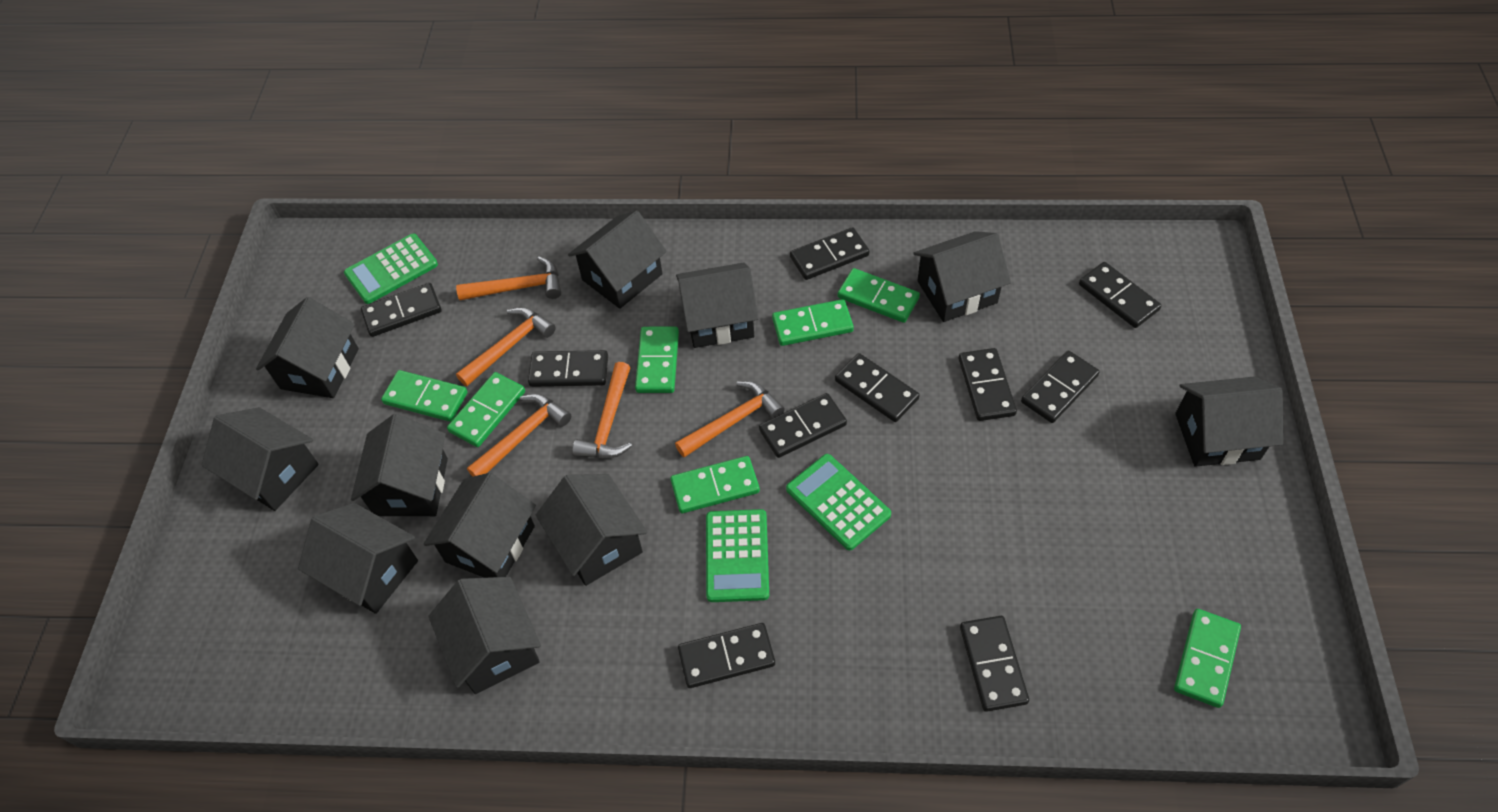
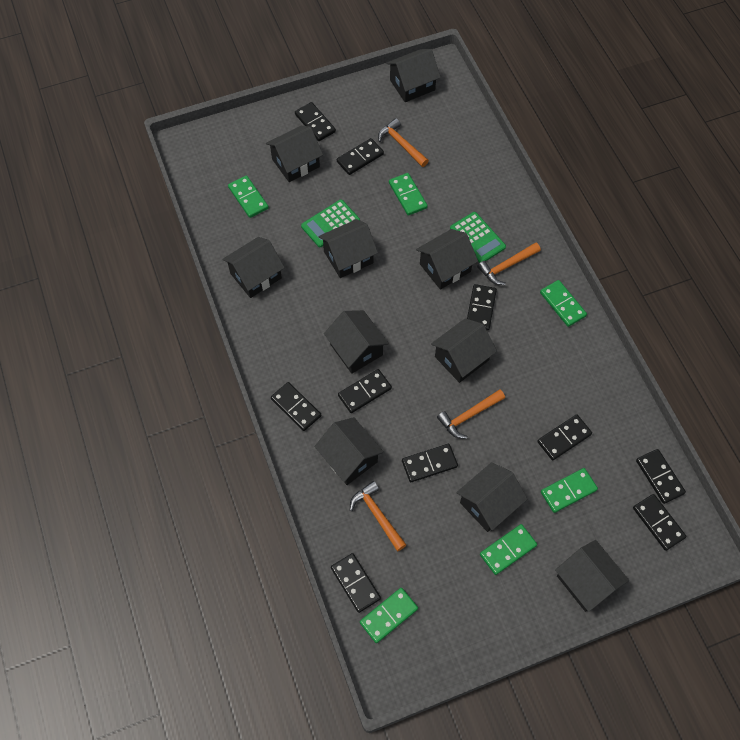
black house: [202,407,319,511] [256,297,359,398] [298,503,418,614] [351,414,448,516] [423,473,536,578] [428,577,541,694] [536,474,647,586] [568,210,667,309] [676,263,759,348] [913,231,1011,322] [1175,377,1283,467] = 11 -> [222,237,285,298] [266,126,323,182] [314,417,384,485] [318,219,378,278] [324,310,389,374] [386,49,441,102] [416,229,478,290] [431,318,497,383] [456,462,528,532] [555,540,629,612] = 10
green calculator: [344,234,438,304] [706,509,769,602] [786,454,891,550] = 3 -> [301,199,360,247] [450,212,506,263] = 2
green domino: [381,370,468,422] [447,372,525,447] [635,327,679,393] [670,456,760,513] [772,299,854,346] [838,268,920,323] [1174,609,1241,708] = 7 -> [228,175,269,218] [360,588,418,643] [389,173,428,216] [480,524,537,575] [540,280,587,327] [541,468,598,513] = 6
orange hammer: [456,257,561,300] [456,307,556,386] [467,394,571,476] [573,362,632,458] [675,381,785,457] = 5 -> [350,481,406,551] [378,118,429,167] [437,389,505,439] [477,243,541,285] = 4

